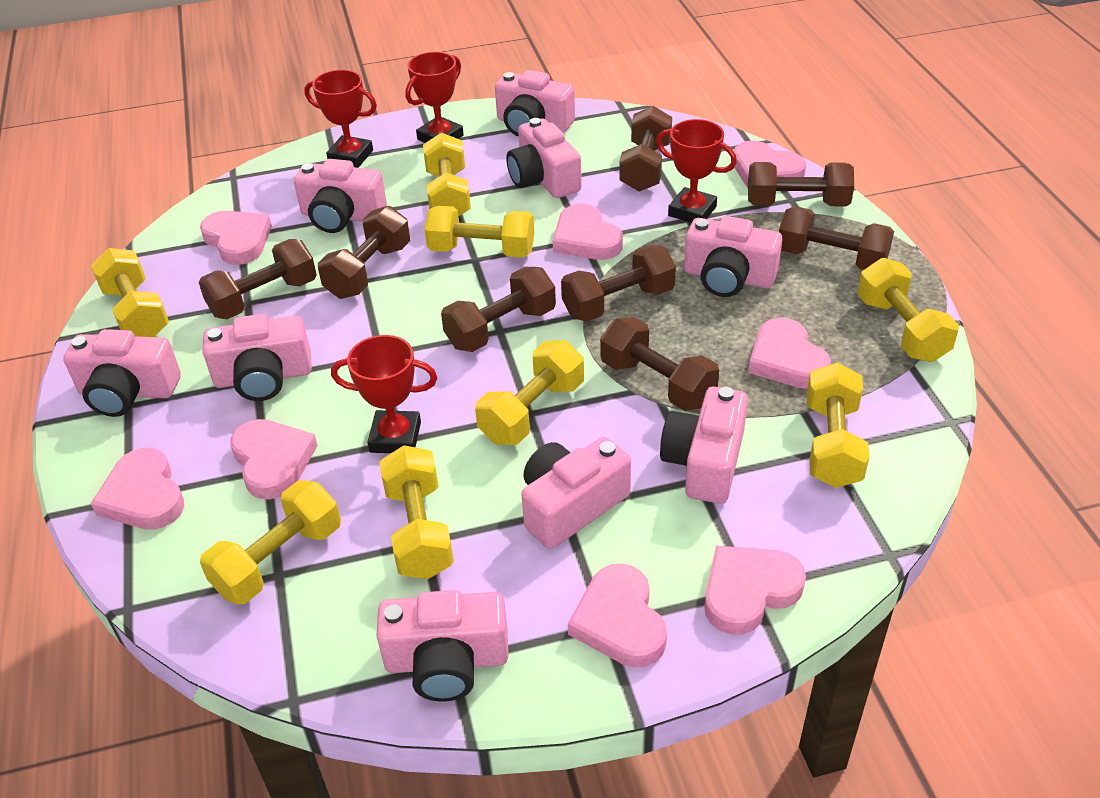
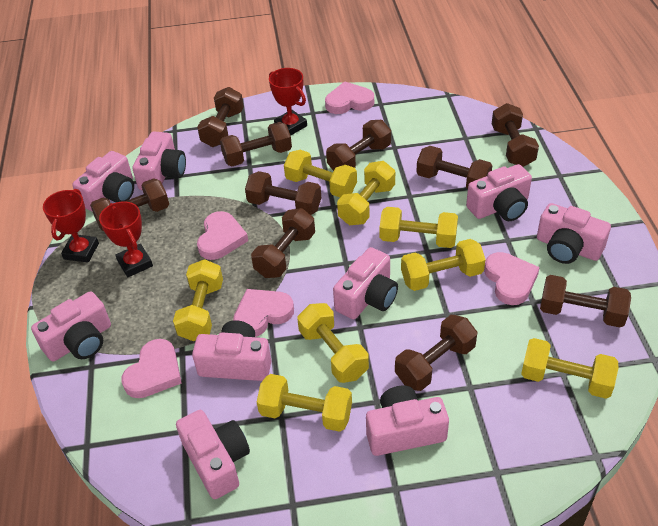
brown dumbbell: [199,239,317,319] [318,206,410,299] [441,267,556,352] [561,245,676,322] [600,317,719,411] [619,106,672,192] [748,162,854,206] [779,206,894,270] = 8 -> [90,178,169,231] [197,87,244,147] [220,122,292,166] [245,171,321,215] [251,208,315,278] [326,120,391,171] [395,315,477,391] [417,146,493,189] [492,103,539,167] [540,275,631,327] = 10
pink heart: [91,448,184,530] [200,211,272,265] [230,419,318,500] [553,204,623,260] [568,564,667,667] [704,546,806,634] [733,141,806,188] [748,317,831,389] = 8 -> [122,339,182,398] [197,211,248,260] [233,289,294,337] [325,81,374,114] [484,252,540,305] = 5
red trophy: [304,70,377,168] [331,335,437,453] [405,52,464,143] [656,119,737,223] = 4 -> [43,189,99,262] [99,202,153,277] [269,68,307,136] = 3

